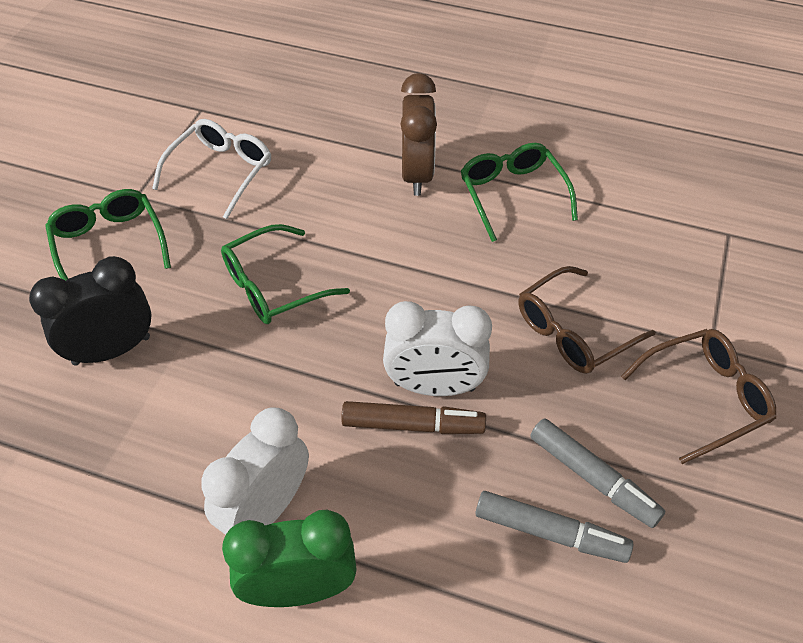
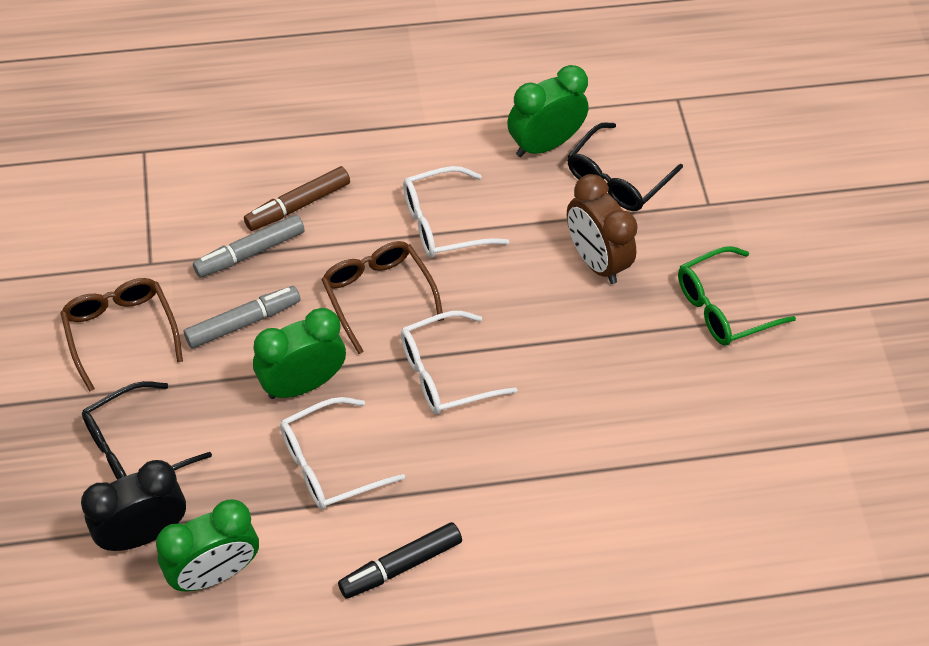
black glasses: none = 0 -> [82,381,212,480] [568,122,683,211] = 2
black marker: none = 0 -> [338,522,462,599] = 1
green clock: [222,510,357,607] = 1 -> [156,500,259,592] [253,308,346,399] [507,65,589,157] = 3
green glasses: [45,189,171,281] [221,224,350,324] [461,143,578,242] = 3 -> [678,246,796,346] = 1
white clock: [201,408,309,535] [383,301,492,396] = 2 -> none = 0
white glasses: [152,119,271,219] = 1 -> [280,397,405,510] [401,311,517,414] [403,166,509,258] = 3

